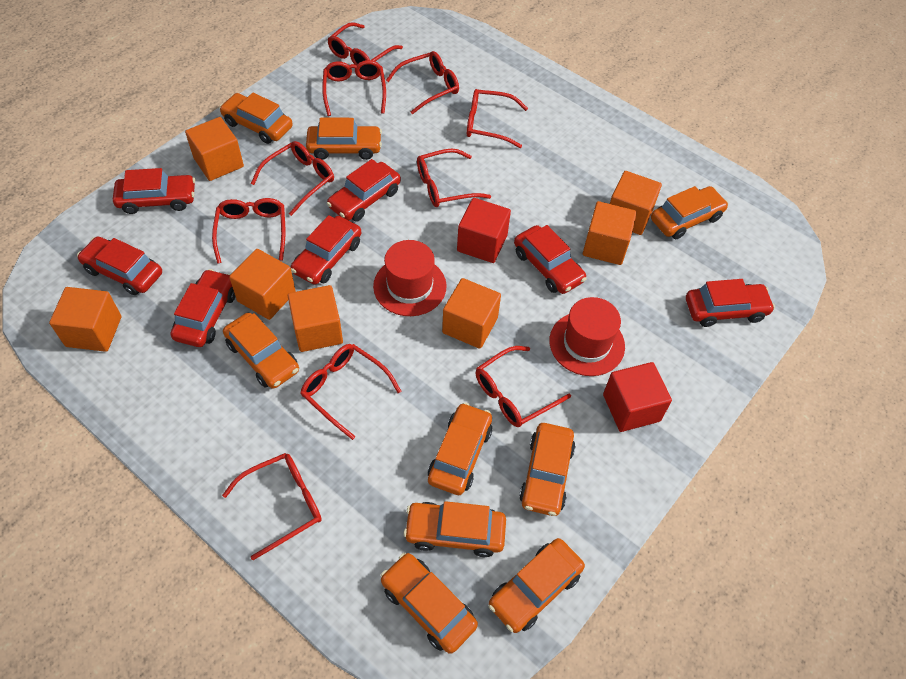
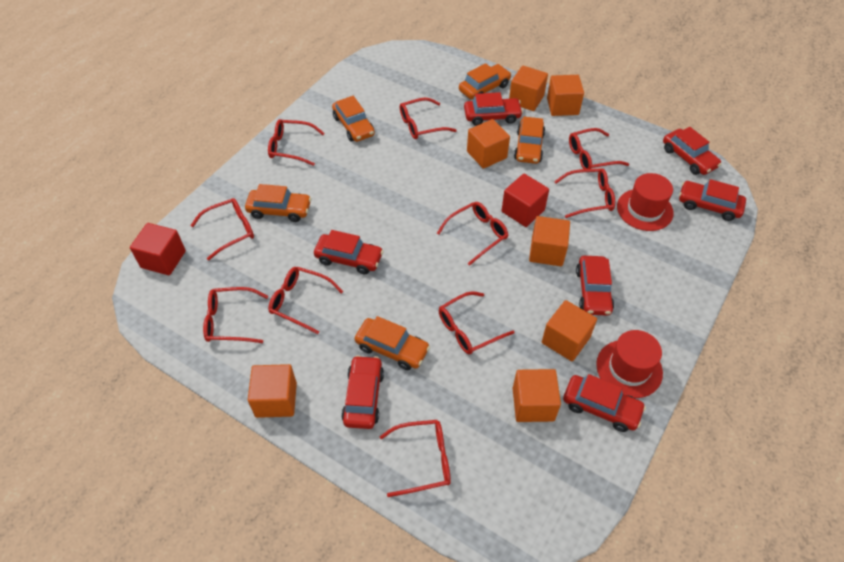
orange car: [219,93,293,144] [223,313,299,389] [306,118,382,160] [380,553,478,654] [404,501,506,557] [428,403,492,495] [488,538,585,633] [519,423,575,516] [651,186,728,239] = 9 -> [245,184,311,222] [332,96,375,142] [355,316,430,370] [459,63,511,100] [514,117,545,164] = 5

